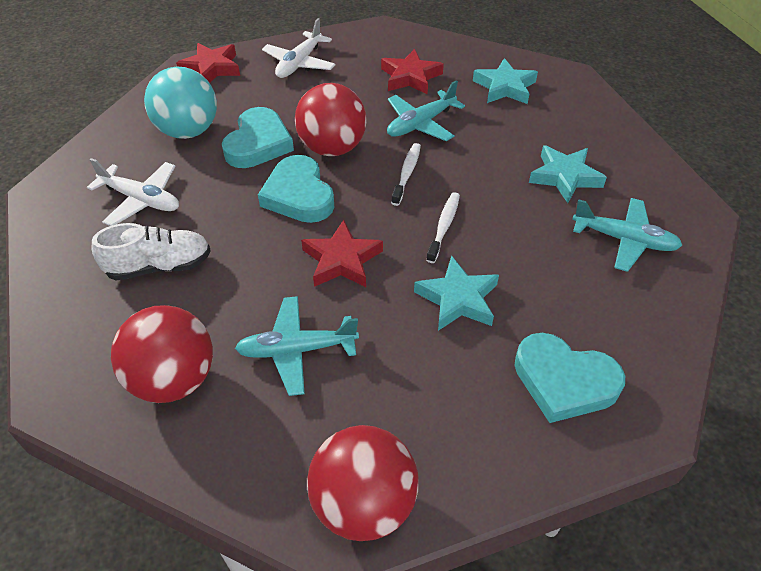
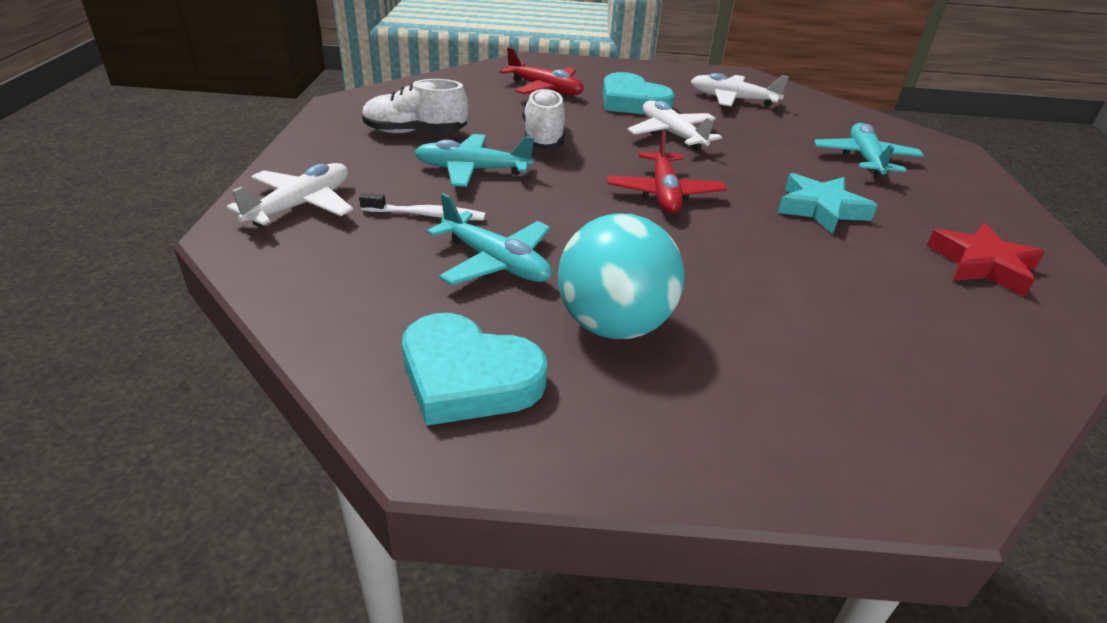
red ball: [111,305,213,403] [295,83,367,156] [307,425,418,541] = 3 -> none = 0
red plane: none = 0 -> [500,47,584,95] [607,130,727,214] = 2
red star: [176,43,240,83] [301,220,383,287] [381,49,444,95] = 3 -> [927,223,1045,296] = 1
turquoise heart: [222,107,294,168] [258,155,334,223] [514,333,625,423] = 3 -> [402,313,547,426] [603,72,675,114] = 2
turquoise star: [414,256,499,331] [473,58,538,104] [529,145,607,203] = 3 -> [778,173,878,234] = 1
white plane: [87,158,179,226] [262,18,336,78] = 2 -> [226,163,353,227] [627,100,722,151] [691,73,789,107] = 3
white shoe: [92,223,211,280] = 1 -> [362,79,468,133] [522,88,565,149] = 2
white toothbrush: [391,143,421,206] [426,192,460,263] = 2 -> [359,193,486,221] = 1

